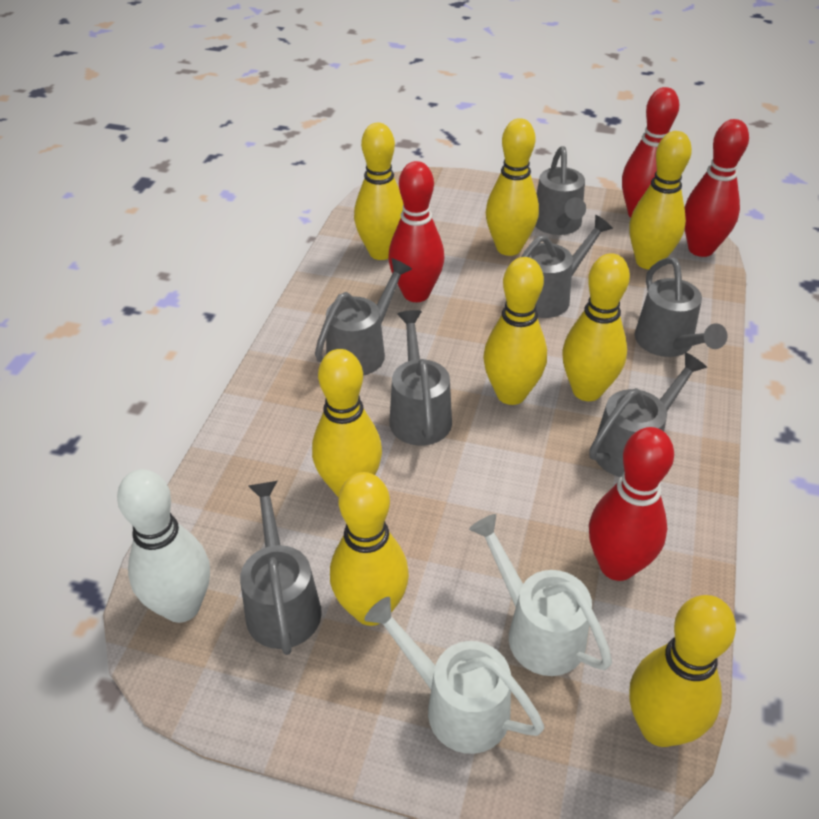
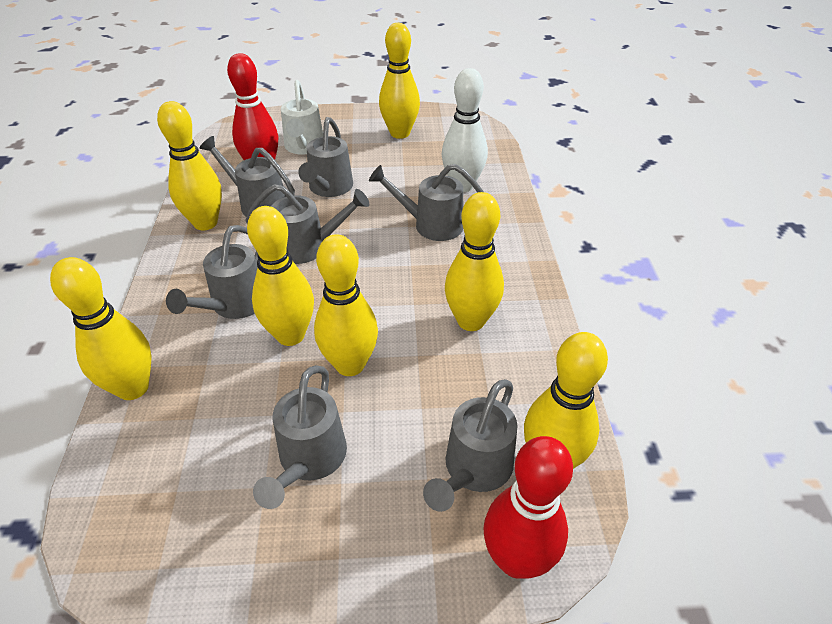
red bowling pin: [388,161,444,302] [589,427,674,581] [622,87,679,218] [685,119,749,257] = 4 -> [227,53,278,160] [483,436,573,579] = 2
white watering can: [364,597,544,754] [469,514,612,676] = 2 -> [281,80,323,155] = 1
yellow bowling pin: [312,349,382,497] [330,472,409,626] [354,123,403,260] [483,257,547,405] [486,118,539,256] [562,253,630,401] [630,131,692,269] [630,595,736,747] = 8 -> [50,257,152,400] [157,101,222,230] [247,206,314,346] [314,234,378,376] [379,23,420,139] [445,192,504,331] [524,332,608,469] = 7

